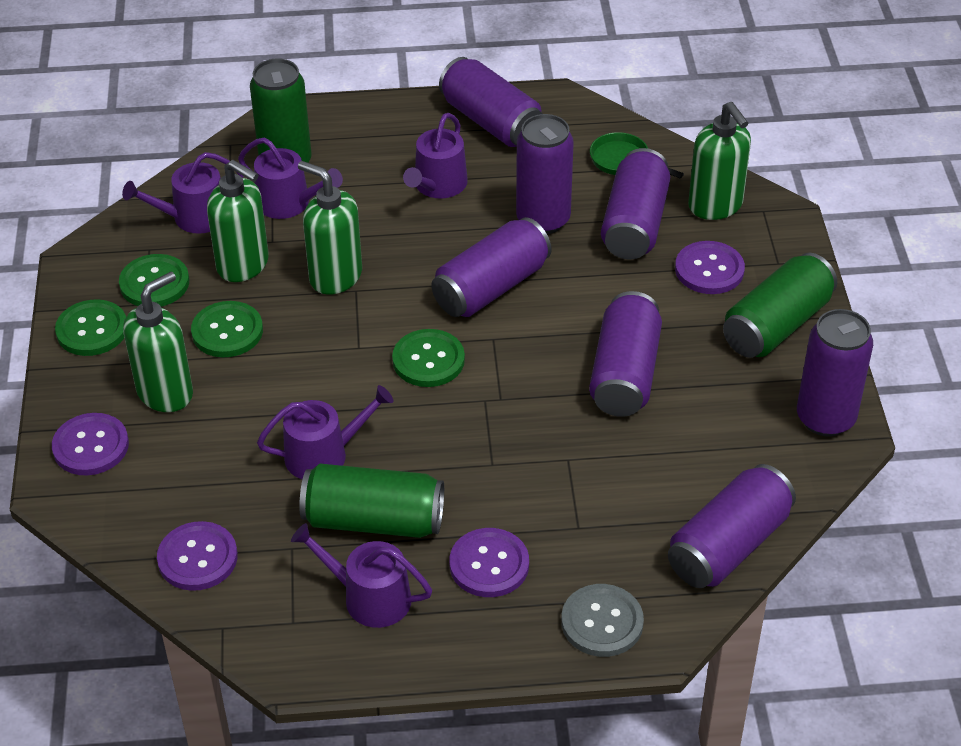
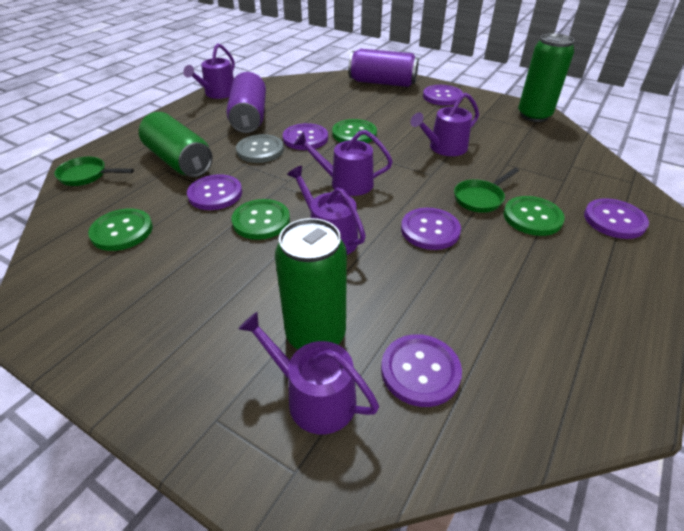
green pan: [590,132,684,179] = 1 -> [54,157,134,186] [454,168,519,213] = 2
green soap dispenser: [123,272,193,412] [207,160,269,282] [298,161,362,295] [688,102,751,220] = 4 -> none = 0
purple button: [52,413,129,475] [157,521,238,591] [449,528,529,597] [675,241,745,294] = 4 -> [187,174,242,210] [283,123,328,150] [381,334,462,407] [401,208,461,250] [423,85,463,106] [584,198,649,239] = 6
purple can: [431,217,551,317] [439,57,543,147] [516,114,574,234] [589,291,662,417] [601,148,670,259] [668,464,796,588] [797,309,873,437] = 7 -> [226,72,266,133] [348,49,419,87] = 2

